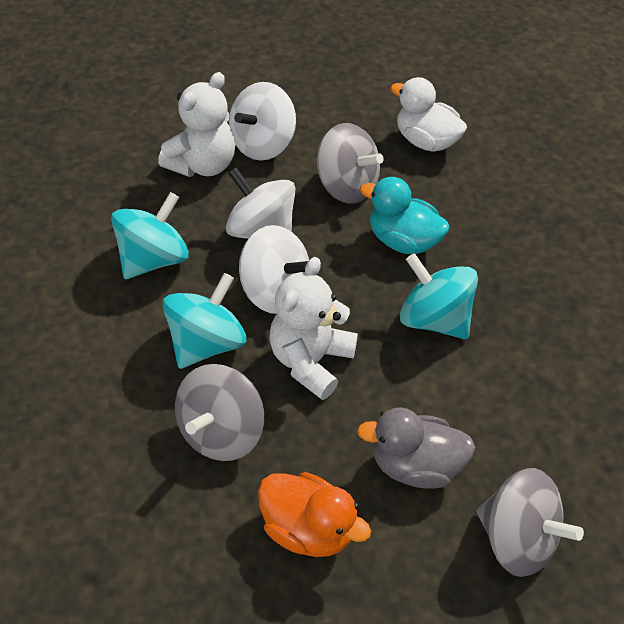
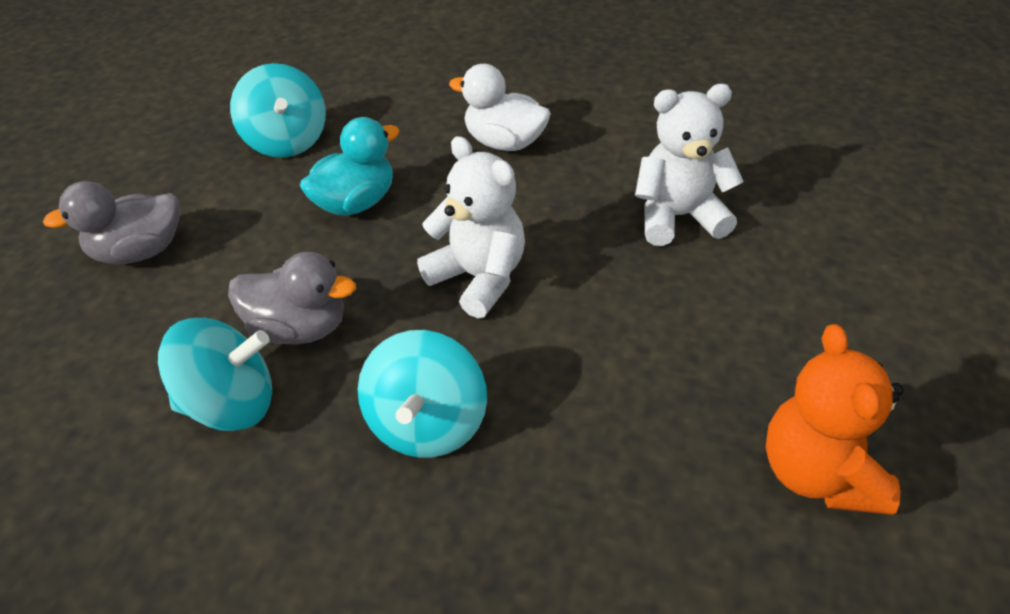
grey duck: [357,407,475,489] = 1 -> [43,181,180,264] [228,252,356,345] = 2
grey spinning top: [175,364,264,461] [317,123,384,204] [476,468,584,577] = 3 -> none = 0
orange duck: [258,472,371,557] = 1 -> none = 0
orange teddy bear: none = 0 -> [766,324,904,515] = 1
white spinning top: [226,167,295,239] [229,82,296,160] [239,225,309,314] = 3 -> none = 0

